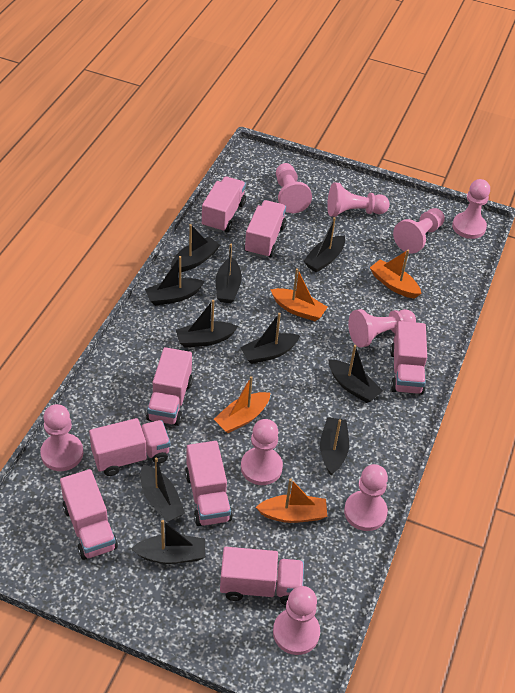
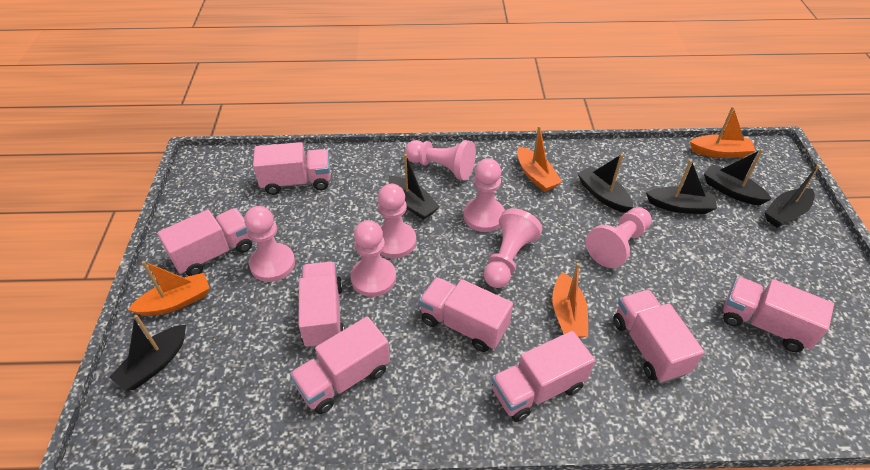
black boat: [131,520,205,564] [140,457,185,522] [145,256,205,306] [171,224,220,273] [176,300,238,347] [216,244,242,303] [240,313,300,364] [304,217,345,273] [320,417,349,475] [329,345,383,403] = 10 -> [109,315,186,391] [389,154,440,220] [577,154,633,213] [646,160,717,214] [704,149,772,205] [765,164,820,228] = 6
pink pawn: [40,404,83,471] [241,419,283,485] [273,586,320,655] [276,163,312,213] [327,182,390,217] [344,464,388,531] [348,309,416,348] [393,208,445,254] [452,179,490,239] = 9 -> [244,206,295,282] [350,220,396,297] [378,184,416,258] [405,140,476,180] [463,158,505,232] [484,208,543,288] [586,207,652,268] = 7

